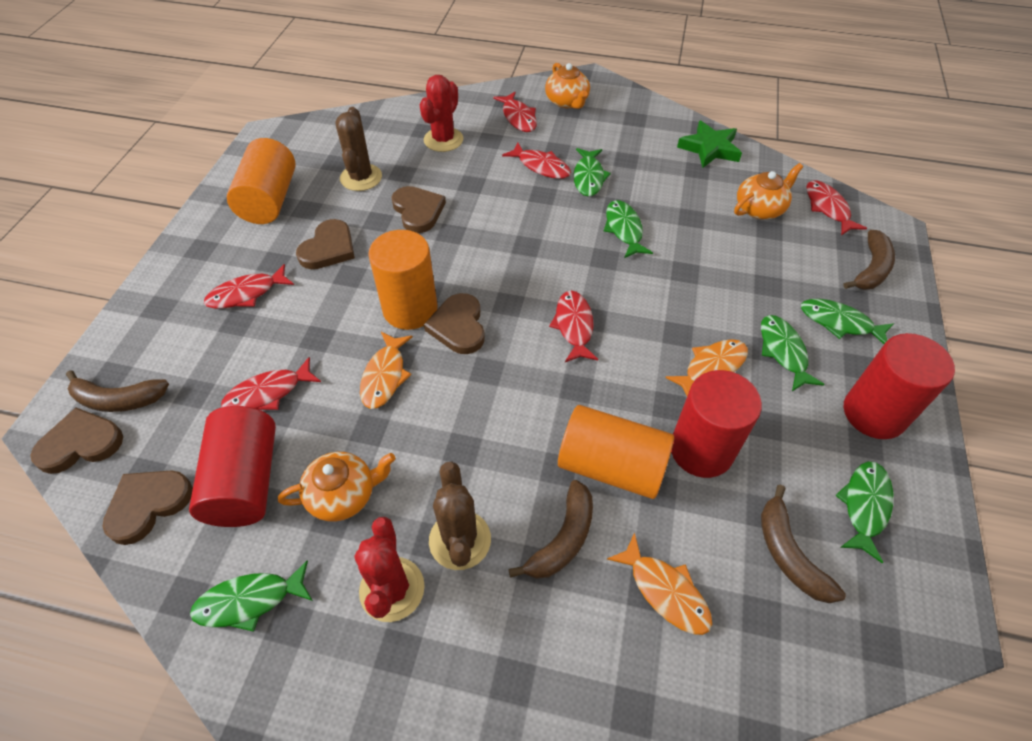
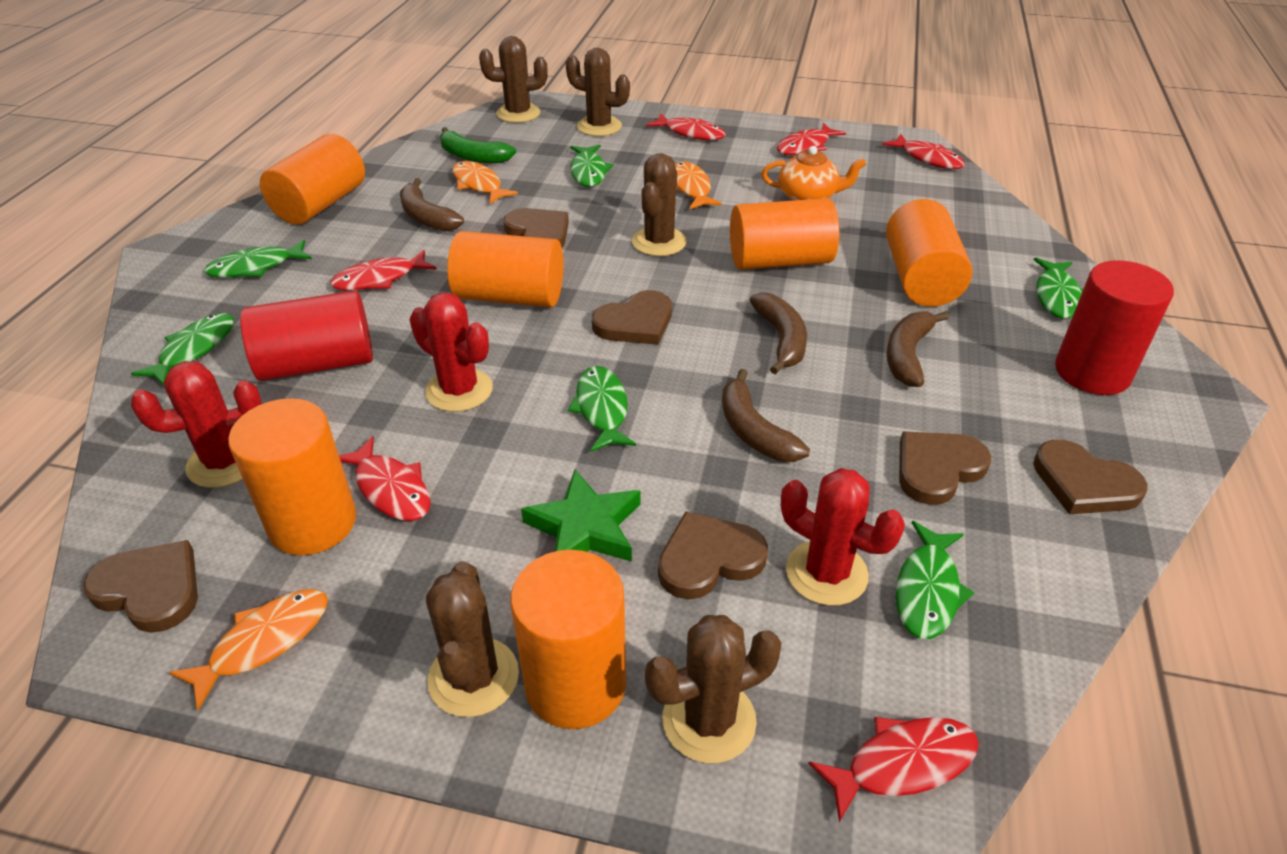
brown cactus: [336,107,382,191] [429,461,491,570] = 2 -> [426,561,519,717] [479,36,548,123] [566,48,630,136] [632,153,686,256] [645,615,782,763] = 5
brown heart: [30,407,123,474] [102,470,193,545] [296,219,355,269] [391,186,446,233] [424,293,485,354] = 5 -> [83,540,198,633] [503,208,569,248] [592,290,672,345] [658,511,768,599] [899,431,991,505] [1033,440,1148,514] = 6
green banana: none = 0 -> [440,127,516,163] = 1
orange cylinder: [227,138,296,224] [368,230,437,330] [558,405,674,499] = 3 -> [228,398,356,555] [260,134,365,225] [447,231,563,308] [511,550,626,729] [730,198,839,270] [886,199,972,307] = 6
orange teapot: [278,452,396,522] [545,63,590,109] [734,163,803,219] = 3 -> [761,146,866,201] = 1
red cactus: [355,517,425,622] [420,75,463,152] = 2 -> [131,361,262,488] [409,292,493,412] [781,468,905,606] = 3
red cylinder: [189,406,276,527] [671,370,762,478] [844,333,955,439] = 3 -> [240,291,373,381] [1055,260,1174,395] = 2

